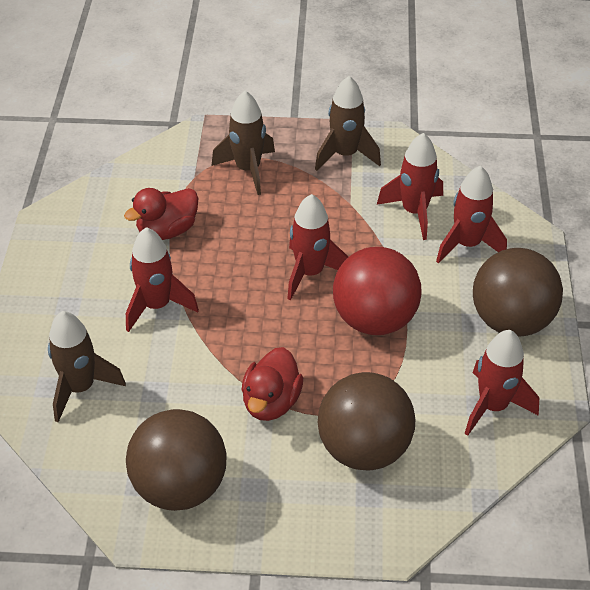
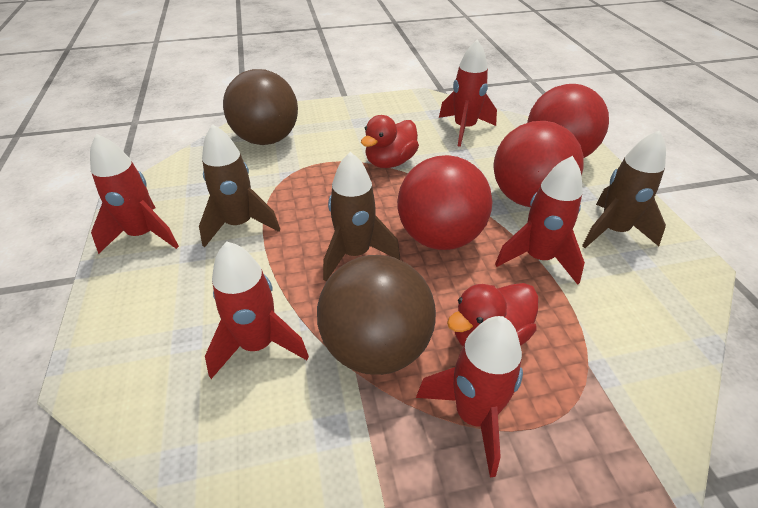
brown ball: [126,409,226,511] [318,372,415,471] [473,248,563,336] = 3 -> [223,69,298,145] [317,255,436,375] = 2
red ball: [333,247,422,335] = 1 -> [397,155,492,250] [494,121,584,207] [527,84,609,158] = 3

